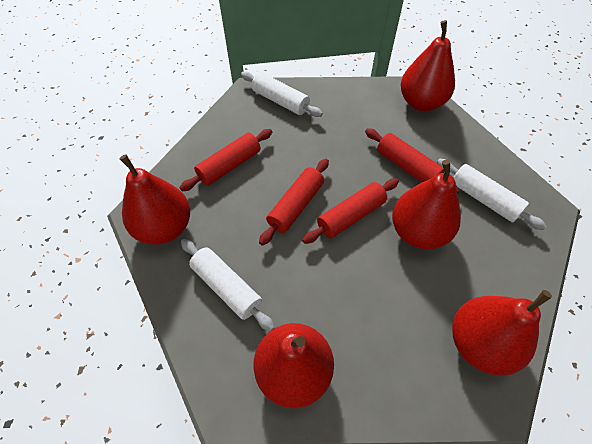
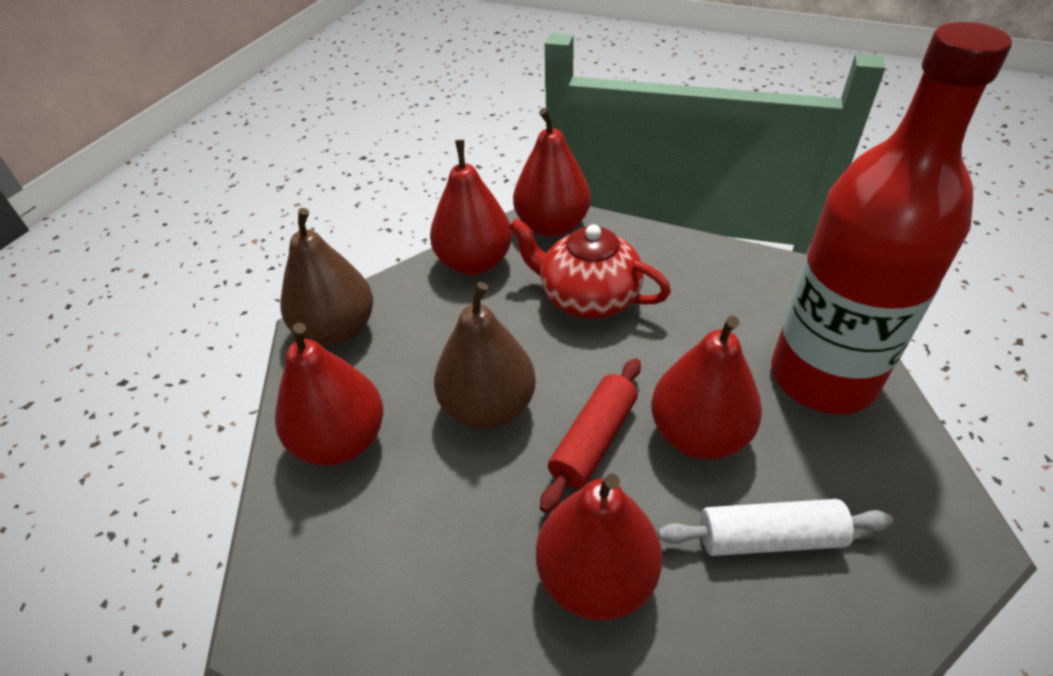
brown pear: none = 0 -> [280,208,373,346] [434,282,536,429] = 2
red bottle: none = 0 -> [771,22,1012,414] = 1
red rolling pin: [180,129,272,192] [259,159,329,246] [302,179,399,244] [365,128,459,193] = 4 -> [540,358,641,513] = 1
red teapot: none = 0 -> [509,218,671,319] = 1
white rolling pin: [181,239,275,331] [241,72,323,117] [437,159,547,230] = 3 -> [658,499,893,556] = 1

